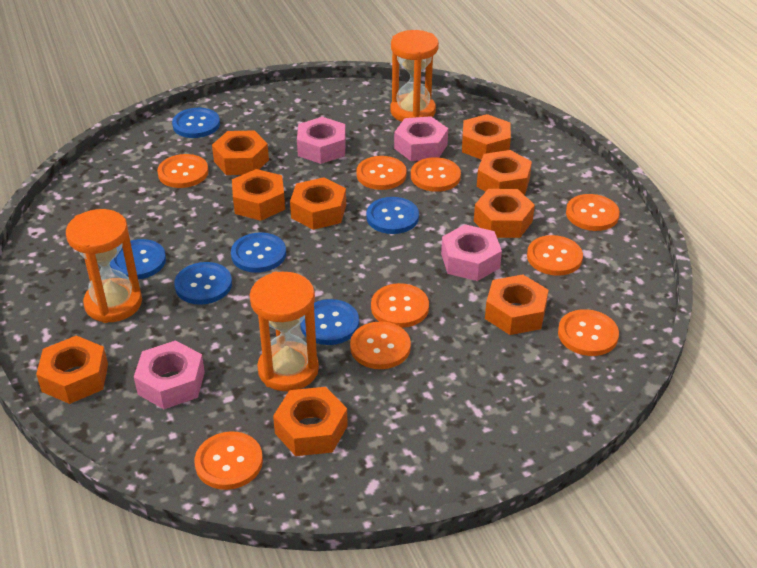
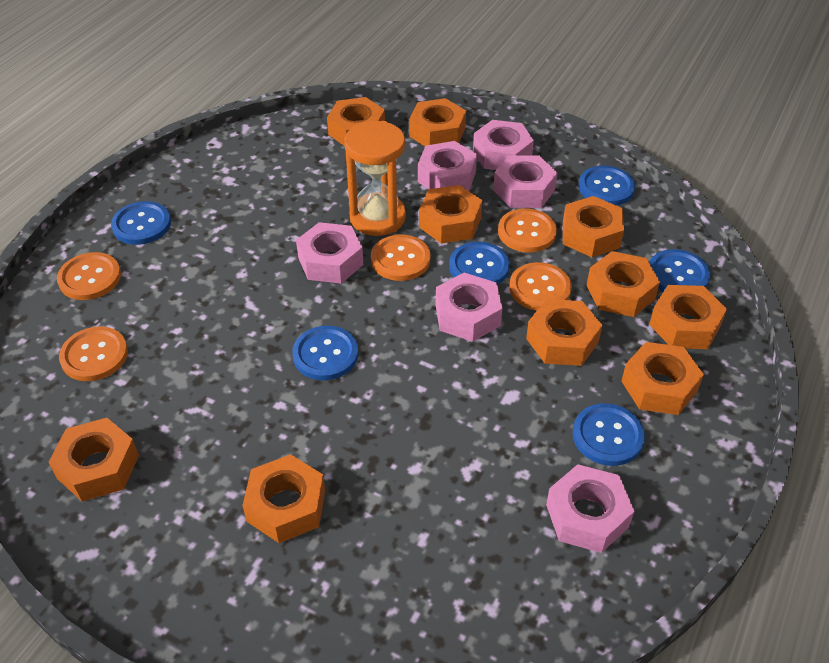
orange button: [157,154,208,188] [195,431,263,490] [350,321,411,369] [356,156,407,190] [371,283,429,328] [411,157,461,192] [527,235,583,276] [558,309,619,356] [566,194,620,231] = 9 -> [57,252,121,300] [59,326,128,381] [371,235,430,281] [498,208,557,252] [509,262,572,311] = 5
orange hourglass: [66,209,142,323] [250,272,319,391] [390,30,439,122] = 3 -> [345,121,406,236] = 1
orange nut: [36,336,108,404] [212,130,269,175] [232,169,285,221] [273,387,348,456] [290,177,346,230] [462,114,511,160] [474,189,535,238] [477,150,532,195] [485,275,549,335] = 9 -> [48,418,139,501] [242,454,325,543] [327,97,385,146] [409,98,466,146] [419,185,482,244] [526,299,602,366] [563,196,624,257] [587,251,660,317] [621,342,704,415] [649,285,727,349] = 10
pink nut: [134,340,205,409] [297,117,346,164] [394,116,448,161] [441,224,502,281] = 4 -> [296,222,363,283] [418,141,477,191] [436,273,503,342] [473,120,534,170] [493,155,557,208] [546,464,635,553] = 6

